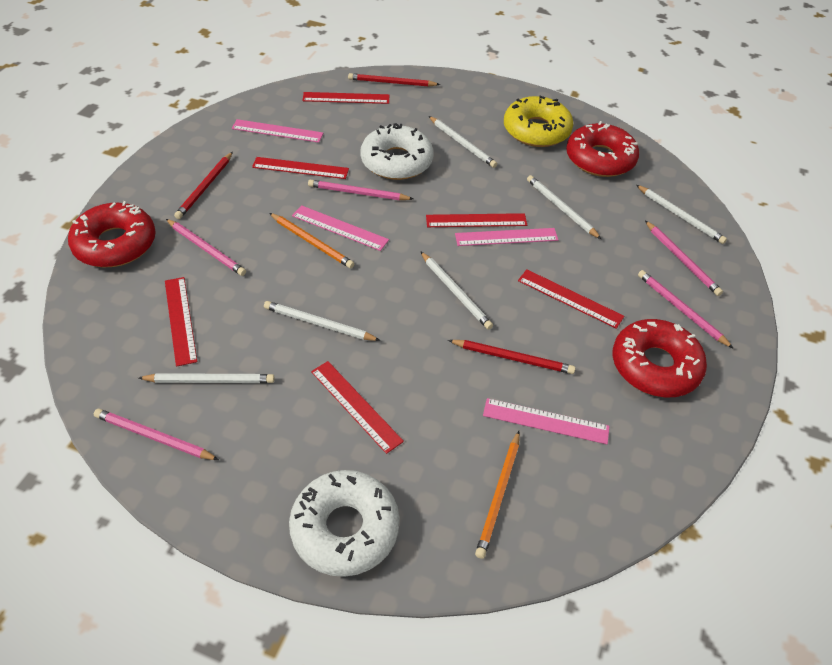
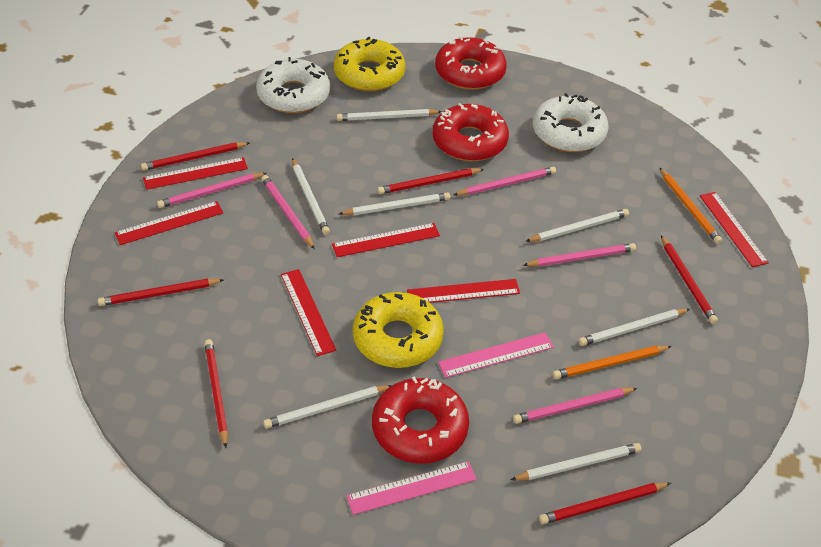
pink ruler: [232,119,323,143] [292,205,389,251] [455,228,558,246] [483,398,610,444] = 4 -> [346,461,477,515] [438,332,554,378] = 2
red pencil: [174,152,233,219] [348,73,440,87] [448,340,575,374] = 3 -> [98,279,224,306] [141,142,250,171] [204,339,228,448] [377,168,484,194] [539,482,671,524] [661,236,718,324] = 6
white pencil: [139,373,275,383] [264,301,381,341] [420,251,493,330] [429,116,497,168] [527,175,601,239] [636,185,727,244] = 6 -> [263,385,392,429] [292,158,330,235] [336,109,442,121] [339,192,450,215] [510,443,641,480] [525,209,629,242] [579,309,690,346] = 7
yellow donut: [504,96,574,147] = 1 -> [334,37,405,91] [353,292,444,368] = 2

